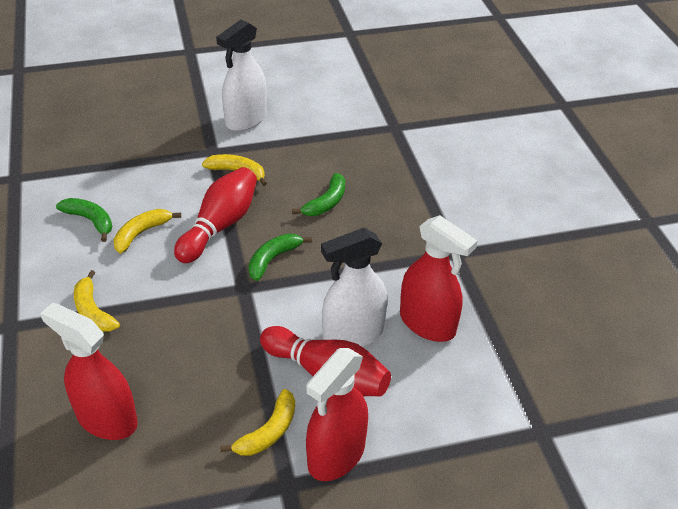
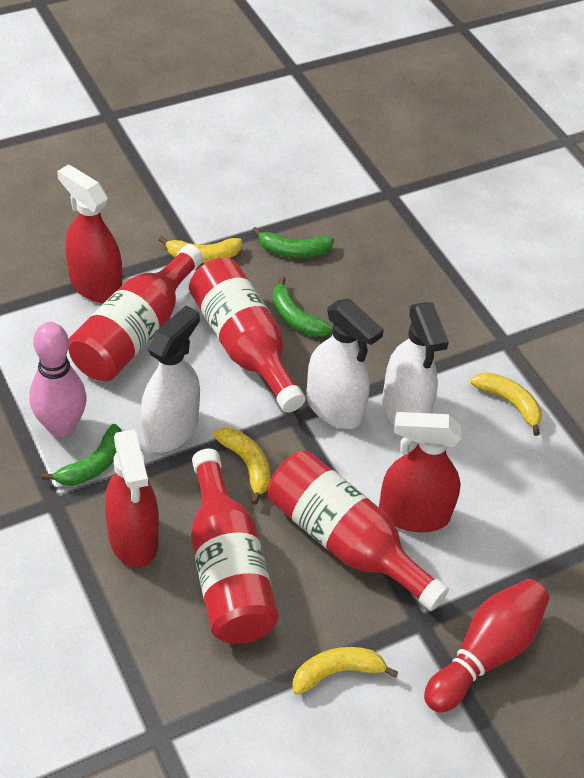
pink bowling pin: none = 0 -> [29,322,86,437] = 1
red bottle: none = 0 -> [68,244,203,381] [189,258,306,413] [191,449,279,644] [267,450,449,611] = 4
red bowling pin: [174,167,257,263] [260,326,391,396] = 2 -> [424,579,549,713] = 1
white spray bottle: [216,19,267,131] [321,228,387,347] = 2 -> [141,305,200,453] [306,298,384,429] [382,302,449,426] = 3

